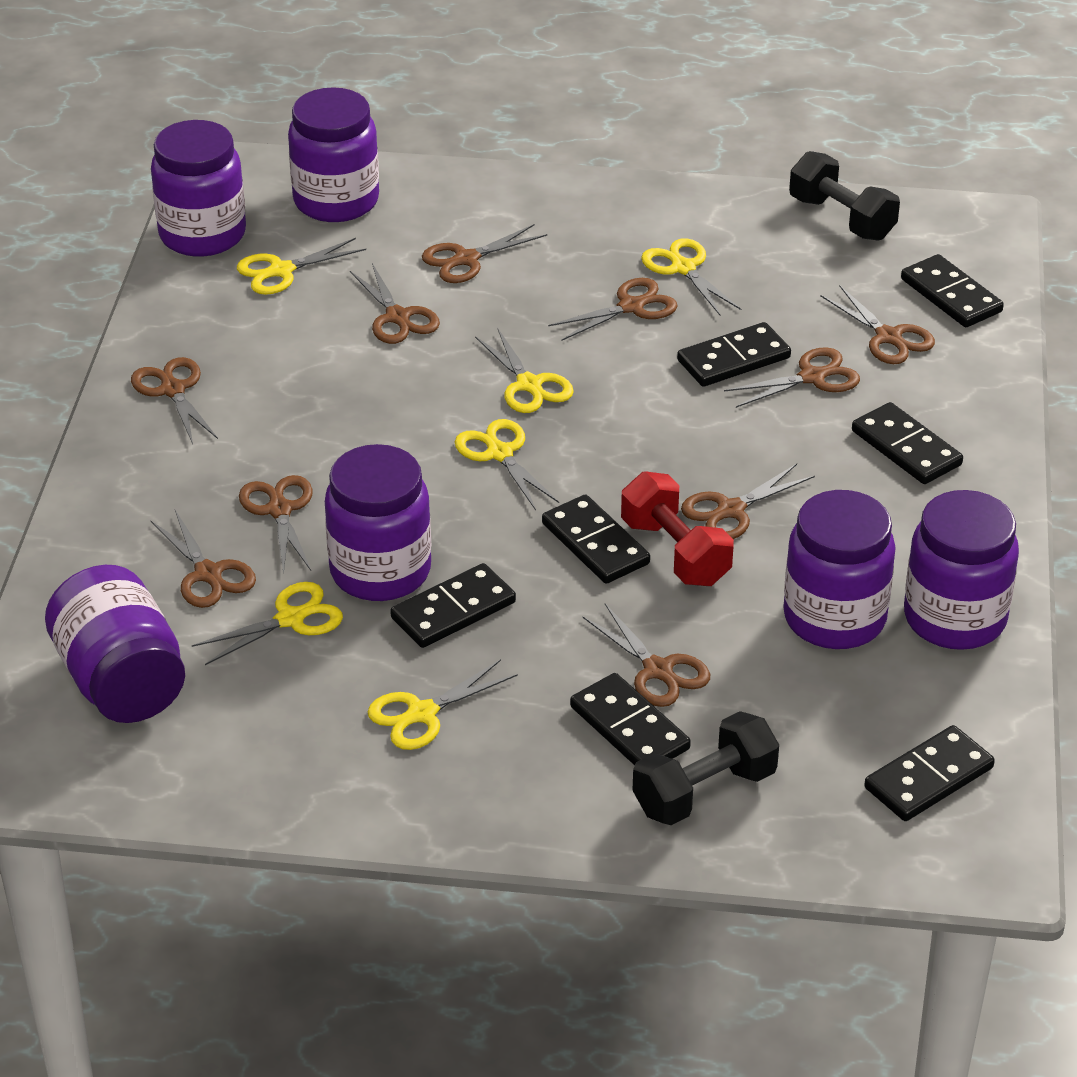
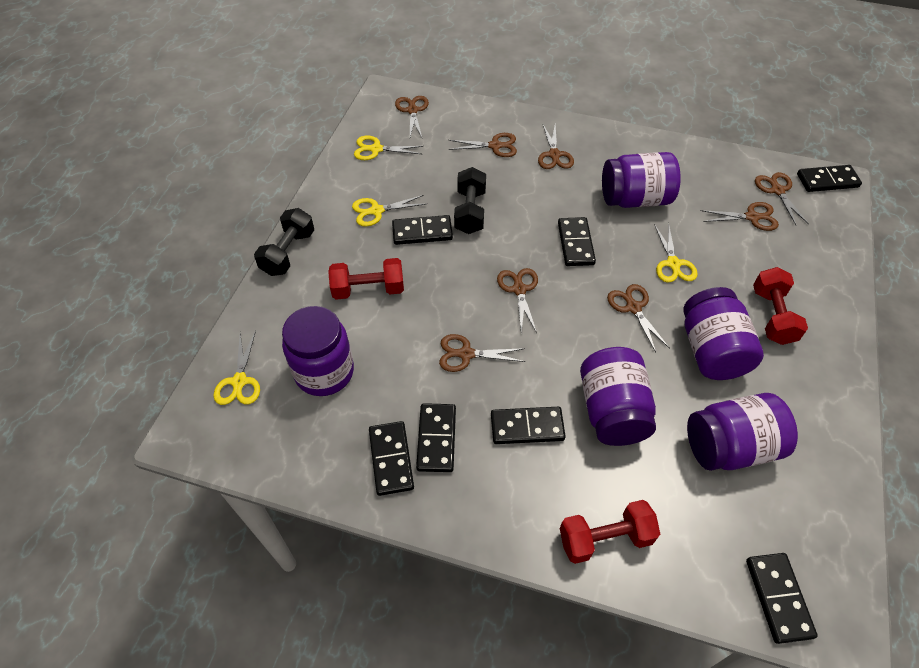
brown scissors: [131,357,218,444] [151,510,256,608] [239,475,313,574] [350,263,440,344] [422,224,547,283] [548,278,677,341] [582,604,710,707] [681,464,815,539] [724,347,860,408] [820,285,935,364] = 10 -> [395,96,429,137] [439,334,525,372] [448,133,517,157] [497,268,538,333] [538,124,574,169] [607,284,670,352] [701,202,779,231] [755,172,809,226] = 8
purple jar: [45,565,185,723] [151,120,246,257] [288,87,379,222] [325,444,431,601] [783,490,896,649] [904,490,1019,650] = 6 -> [282,306,354,396] [580,347,656,446] [602,152,681,208] [683,287,764,380] [687,393,798,471] = 5
red dumbbell: [621,471,734,586] = 1 -> [328,258,404,300] [560,500,660,564] [753,267,808,345] = 3
yellow scissors: [192,582,343,665] [237,238,366,295] [368,659,518,750] [455,419,559,510] [475,328,574,413] [641,238,741,315] = 6 -> [214,331,260,405] [352,195,426,227] [354,136,423,160] [654,223,698,283] = 4

